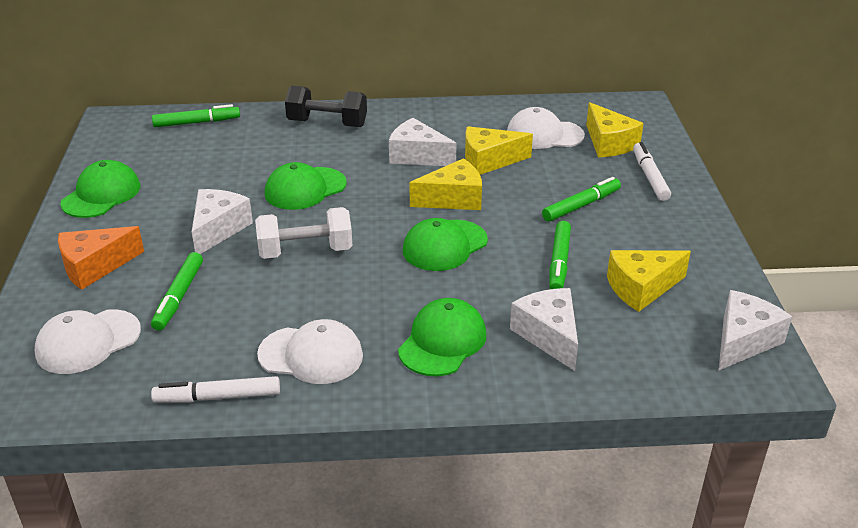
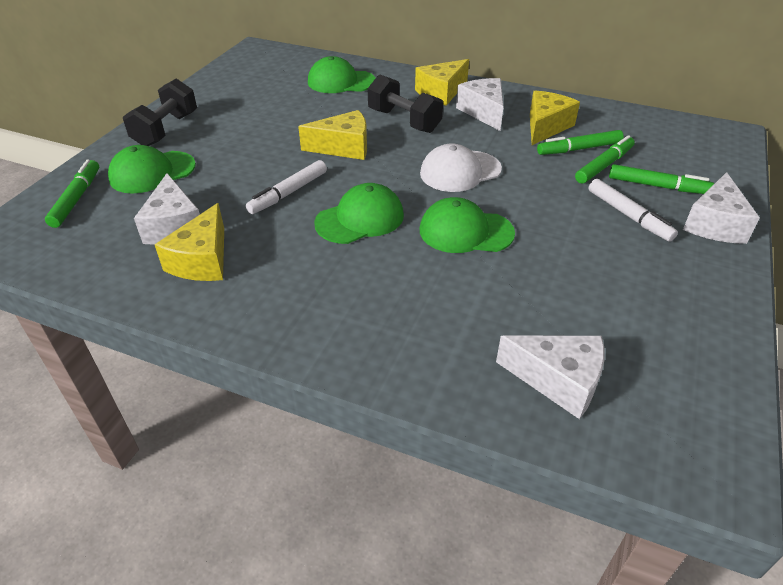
black dumbbell: [285,86,367,127] = 1 -> [123,79,197,146] [368,74,443,133] = 2
orange cheese: [58,226,144,290] = 1 -> none = 0
white cap: [35,309,141,374] [257,319,363,384] [507,107,585,149] = 3 -> [420,143,502,192] = 1
white dumbbell: [255,207,352,259] = 1 -> none = 0

